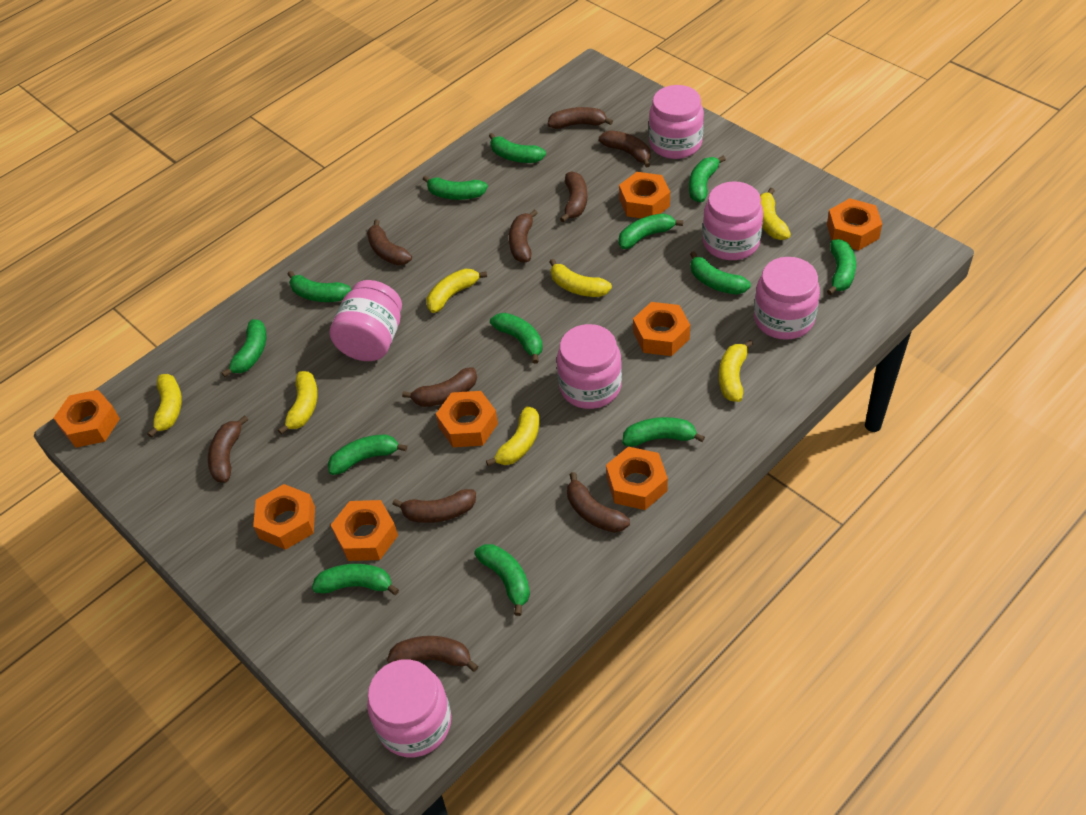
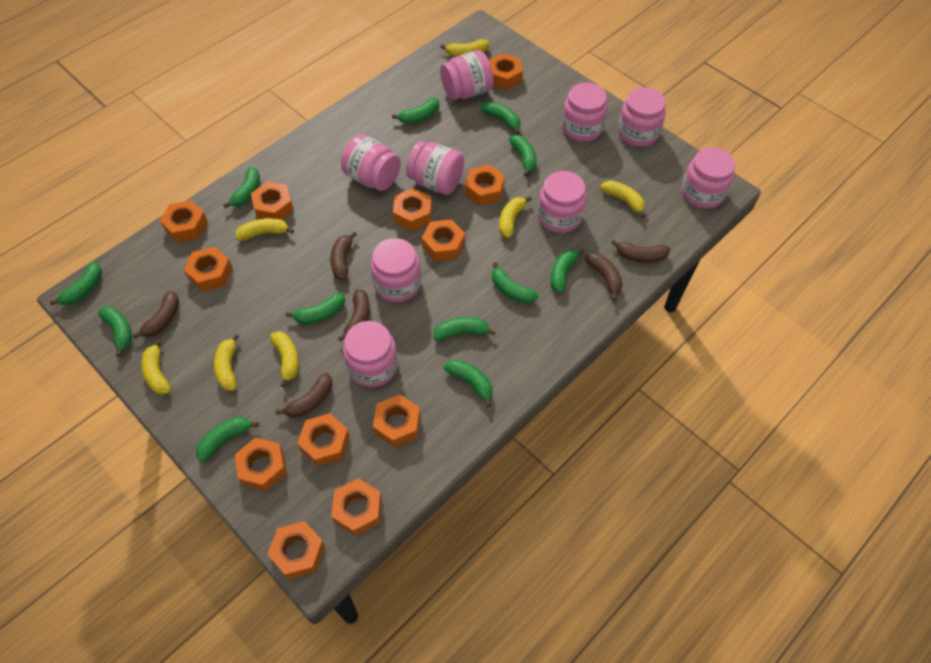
brown banana: [208,415,248,482] [367,219,412,265] [387,636,478,672] [392,489,476,523] [402,367,477,407] [509,210,537,262] [548,107,613,129] [560,171,587,222] [567,472,630,533] [599,130,650,167] = 10 -> [132,291,179,339] [276,373,332,418] [330,231,357,280] [338,289,370,341] [585,253,623,301] [611,240,670,263] = 6
green banana: [222,319,267,377] [287,271,351,302] [312,564,399,595] [328,434,407,475] [423,175,488,200] [474,544,530,616] [489,133,546,163] [490,313,543,364] [618,213,683,249] [622,417,705,447] [689,156,726,202] [690,251,751,295] [827,239,856,295] = 13 -> [50,262,102,305] [98,306,132,357] [196,417,259,462] [223,167,260,208] [286,292,345,324] [392,98,439,124] [433,317,496,341] [444,359,492,407] [481,102,520,135] [492,262,538,304] [509,135,536,177] [551,248,585,293] = 12
orange nut: [54,390,120,448] [253,484,315,550] [331,500,398,561] [436,391,498,447] [606,447,668,510] [619,172,670,218] [633,302,690,356] [827,198,882,250] = 8 -> [160,200,208,243] [184,247,233,292] [235,437,287,491] [251,182,294,220] [267,521,325,579] [297,413,350,467] [331,478,382,536] [373,394,420,447] [393,188,432,231] [422,219,465,262] [465,165,505,206] [489,53,523,90] = 12
pink jar: [330,280,402,361] [367,659,451,757] [557,324,622,409] [649,85,704,159] [703,181,763,260] [754,257,820,340] = 6 -> [341,134,401,191] [343,321,398,387] [371,238,421,302] [406,141,464,195] [440,50,493,100] [538,171,586,233] [562,83,608,142] [618,87,666,147] [682,147,735,209] = 9

